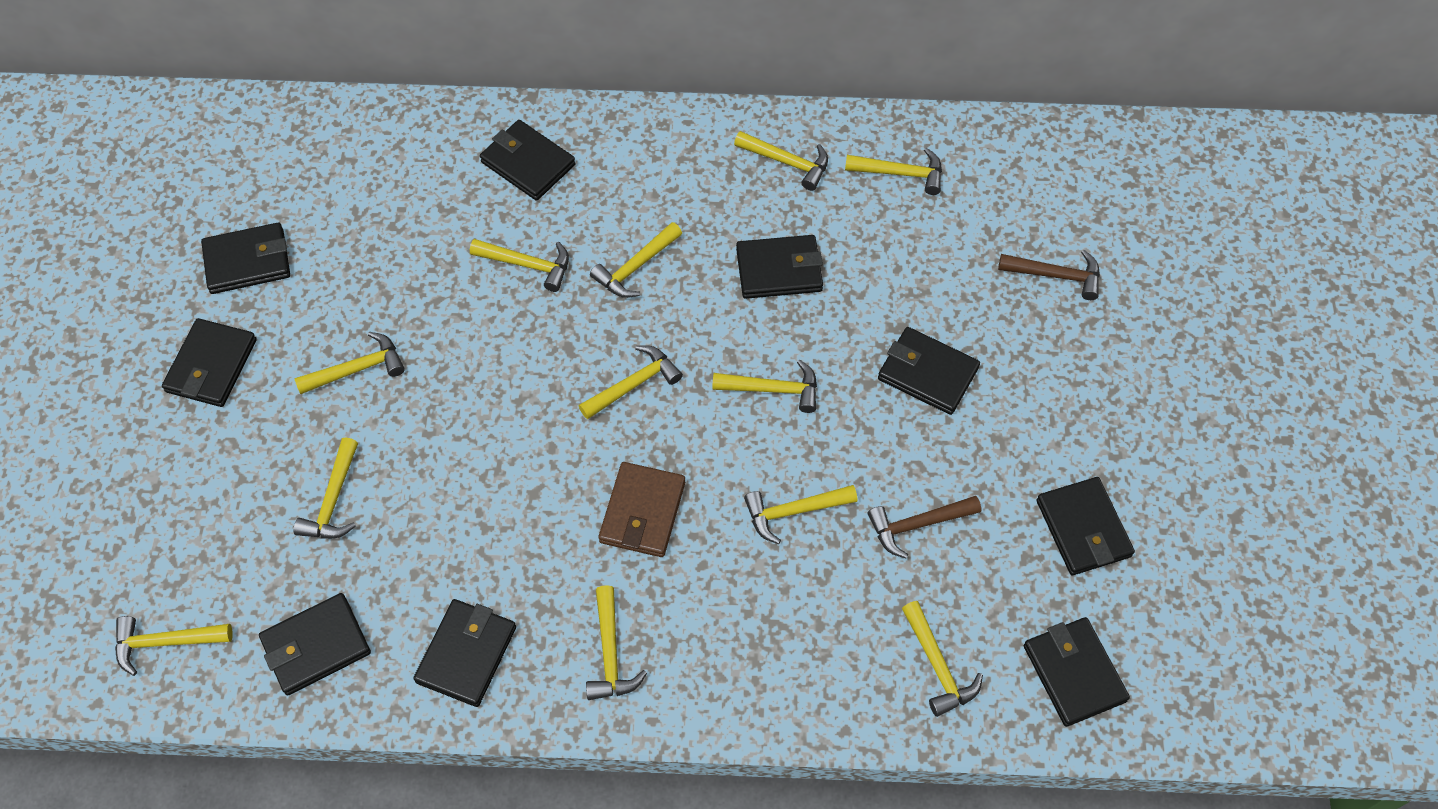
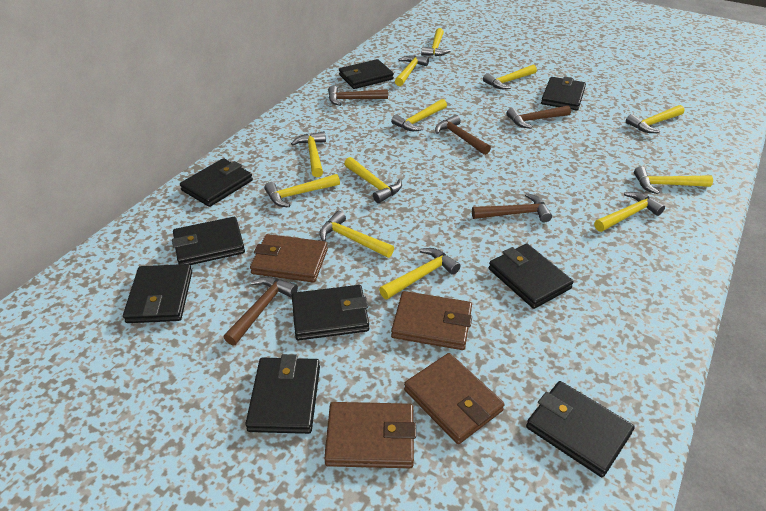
brown hammer: [868,496,981,559] [998,250,1100,300] = 2 -> [223,277,298,346] [328,85,388,106] [435,115,491,155] [472,193,552,222] [506,105,571,129] = 5
brown wallet: [599,462,685,557] = 1 -> [250,234,328,283] [324,402,416,468] [391,291,472,350] [404,353,505,444] = 4

